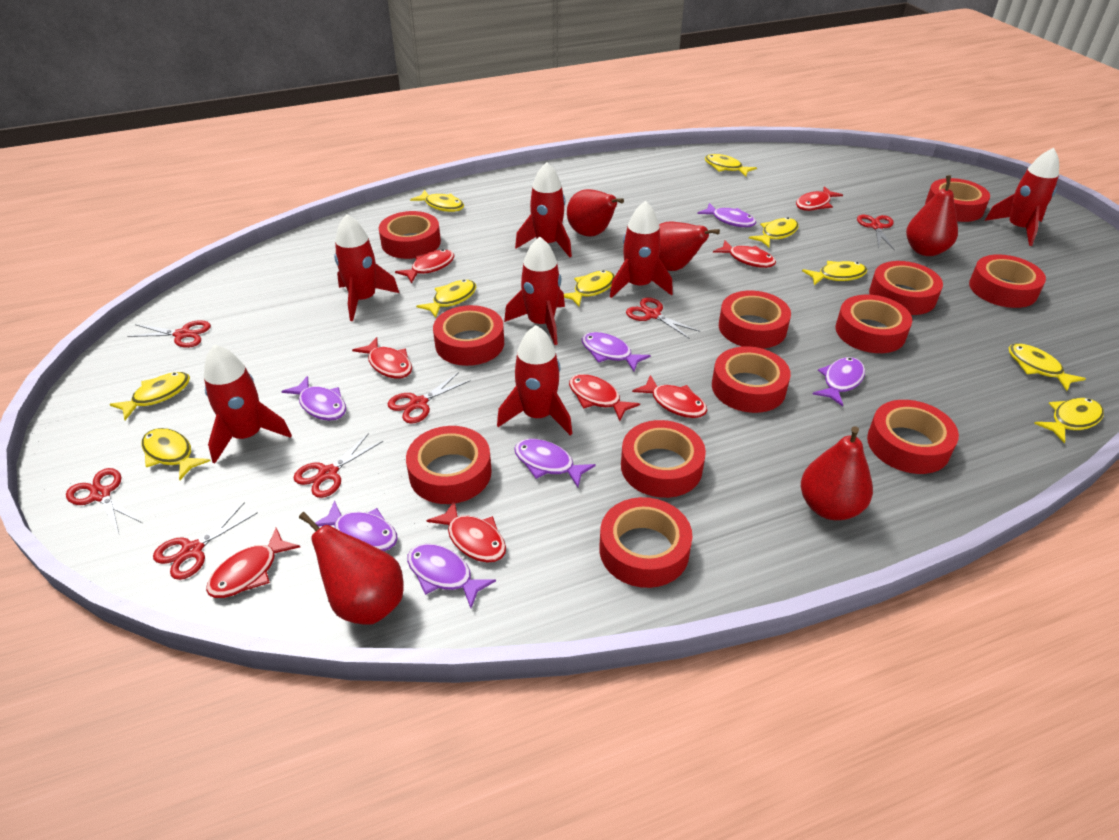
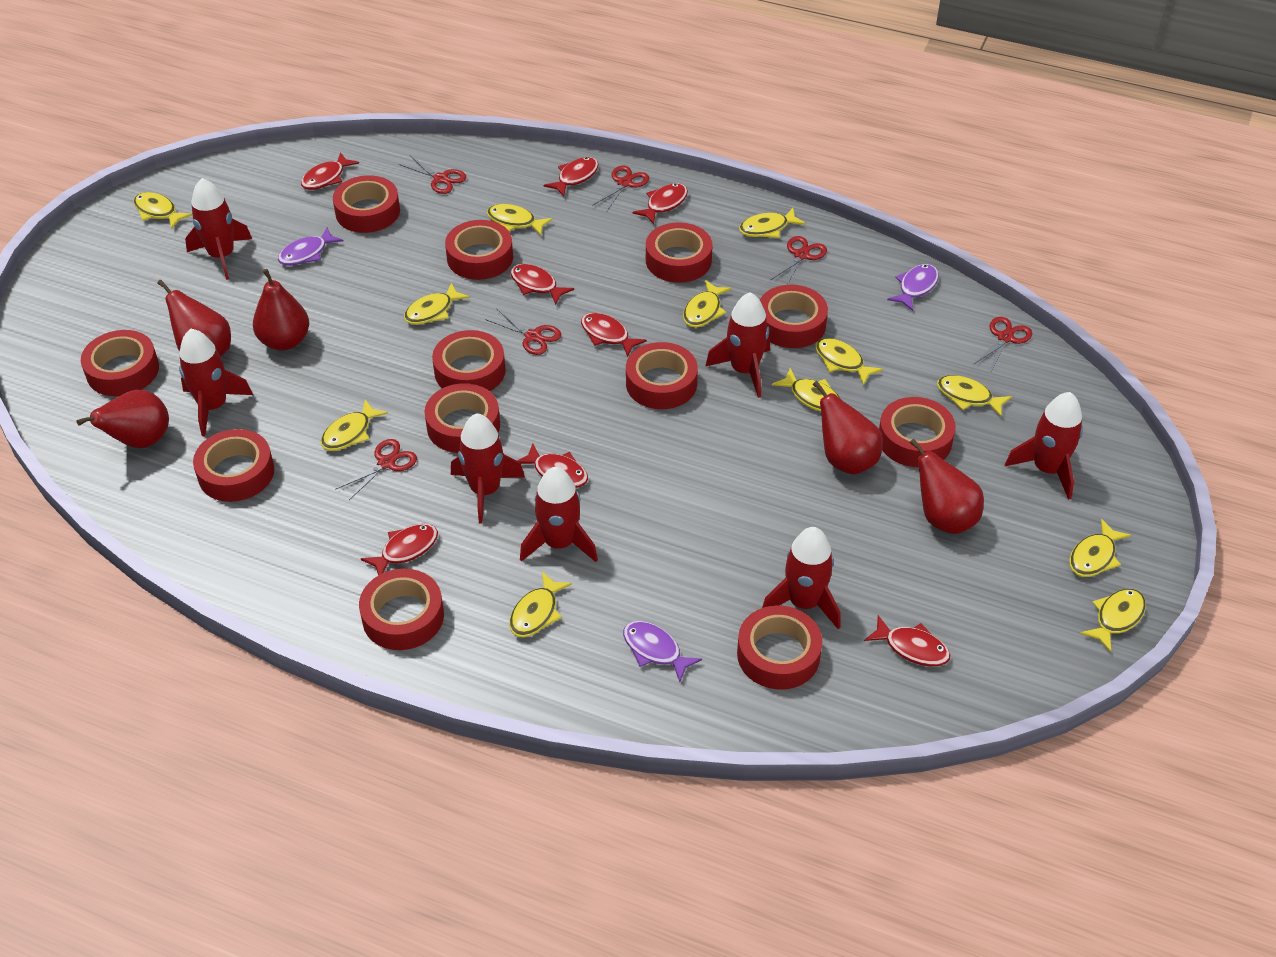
purple fish: [281,376,346,421] [315,500,398,551] [407,544,496,608] [514,439,596,487] [582,332,651,372] [698,203,756,227] [813,357,865,407] = 7 -> [278,227,344,266] [623,621,702,682] [887,264,939,311] = 3
red scissors: [66,468,142,534] [127,320,211,348] [153,502,258,580] [293,433,383,498] [388,372,471,424] [626,297,700,339] [857,215,895,251] = 7 -> [335,439,417,500] [399,156,467,194] [485,308,562,355] [592,166,649,211] [771,236,827,285] [974,317,1032,371] = 6
yellow fish: [109,372,190,420] [142,428,210,480] [410,190,464,212] [416,280,476,318] [564,270,615,306] [705,154,757,177] [749,217,799,247] [802,261,868,285] [1009,343,1086,391] [1034,398,1104,443] = 10 -> [133,192,192,229] [321,399,388,451] [404,283,470,325] [487,204,553,235] [509,572,572,637] [683,280,731,328] [739,208,806,238] [772,368,841,412] [816,338,883,386] [937,375,1012,417] [1070,519,1131,577] [1080,589,1146,652] = 12

